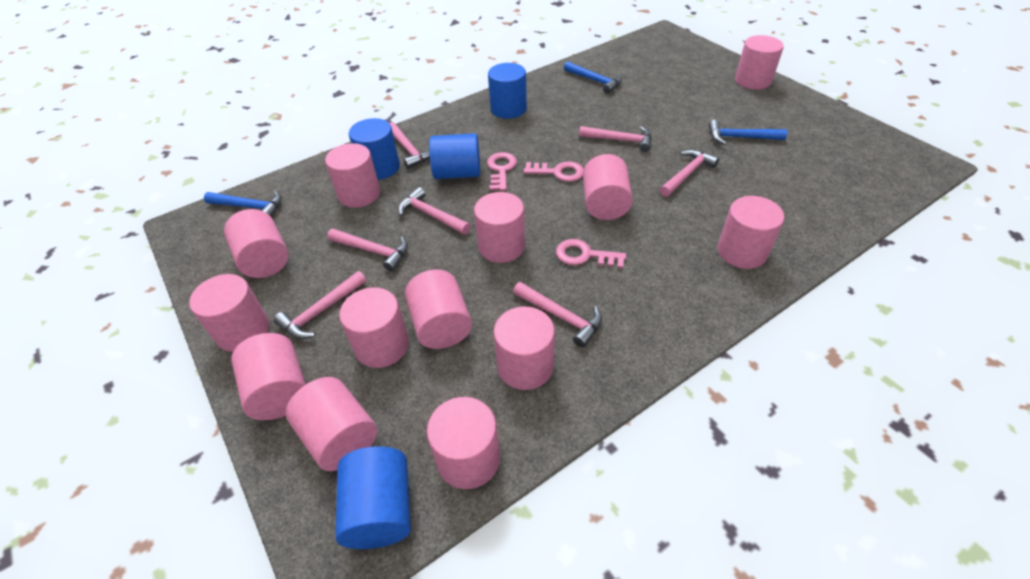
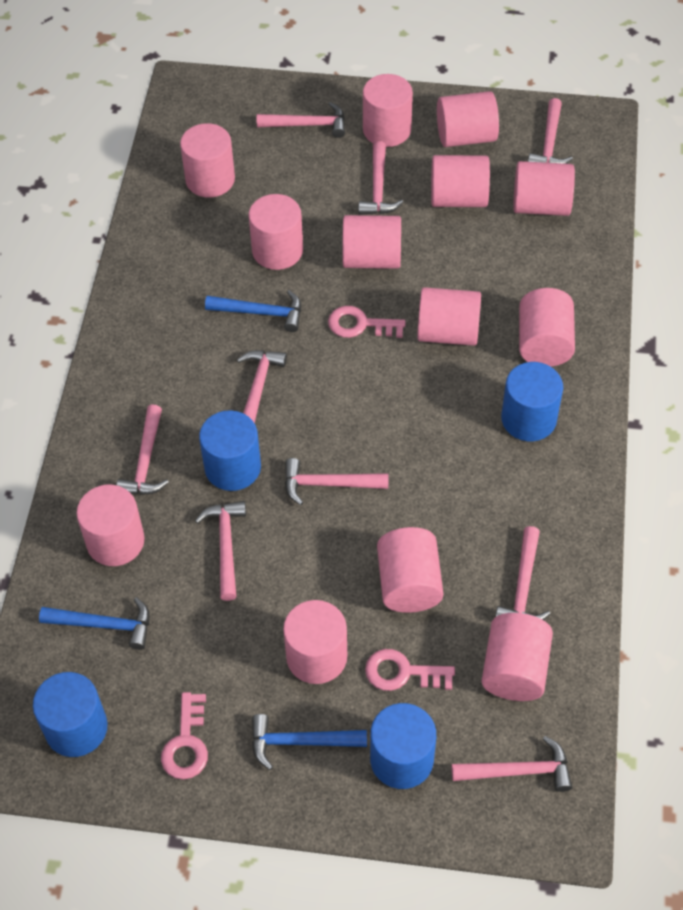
pink hammer: [274,271,366,339] [327,229,408,271] [389,122,430,169] [398,187,471,235] [513,282,602,347] [579,126,652,152] [660,149,719,197] = 7 -> [116,404,169,495] [195,501,246,601] [237,350,287,423] [257,102,345,138] [285,458,389,505] [358,141,403,215] [451,736,572,792] [496,526,550,620] [528,98,573,164] = 9

